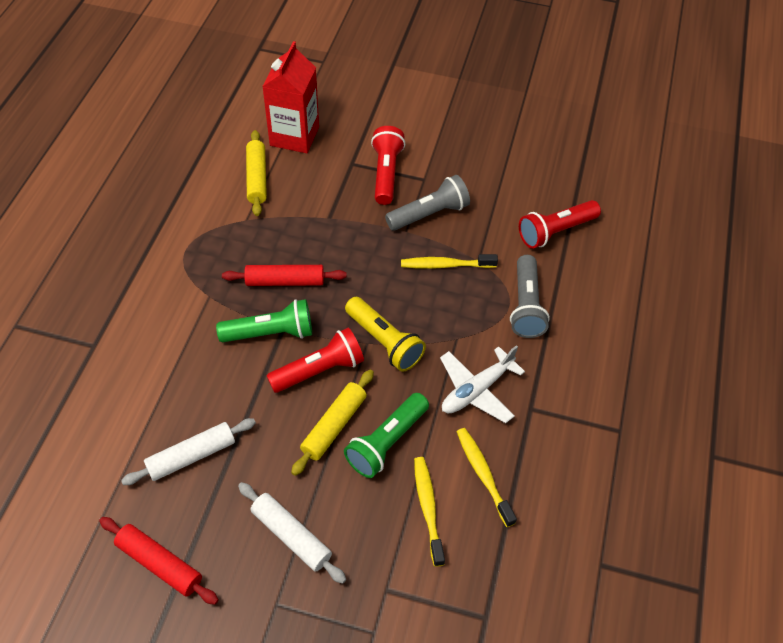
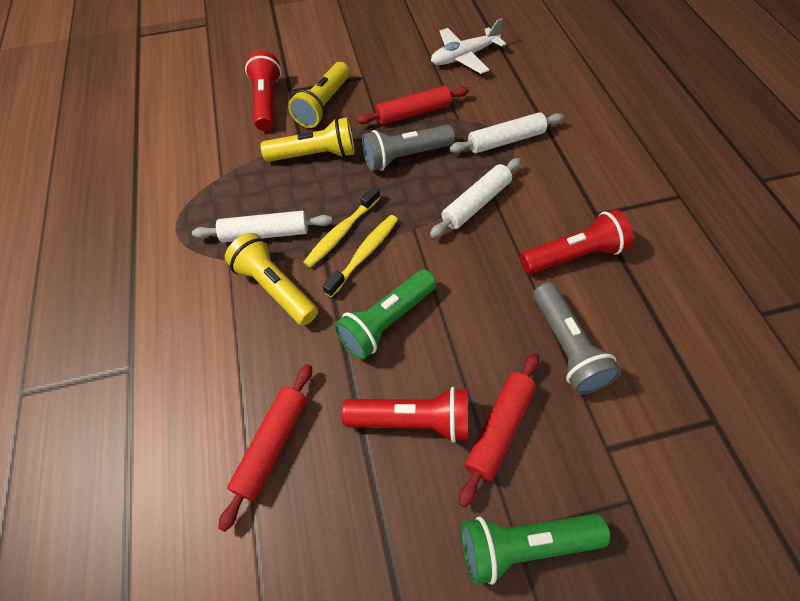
red carton: [262,41,319,153] = 1 -> none = 0
red rolling pin: [99,517,219,605] [222,265,347,286] = 2 -> [218,364,312,532] [357,86,469,125] [459,353,539,507] = 3
white rolling pin: [121,418,256,485] [238,482,346,584] = 2 -> [192,211,332,243] [430,158,521,238] [449,112,564,153] = 3
yellow flashlight: [345,297,426,372] = 1 -> [225,233,318,326] [260,117,355,162] [288,62,350,128] = 3
yellow rolling pin: [246,130,267,216] [291,370,374,476] = 2 -> none = 0
yellow toothbrush: [401,254,498,269] [414,457,445,567] [457,428,517,527] = 3 -> [303,186,380,268] [322,215,398,298] = 2

